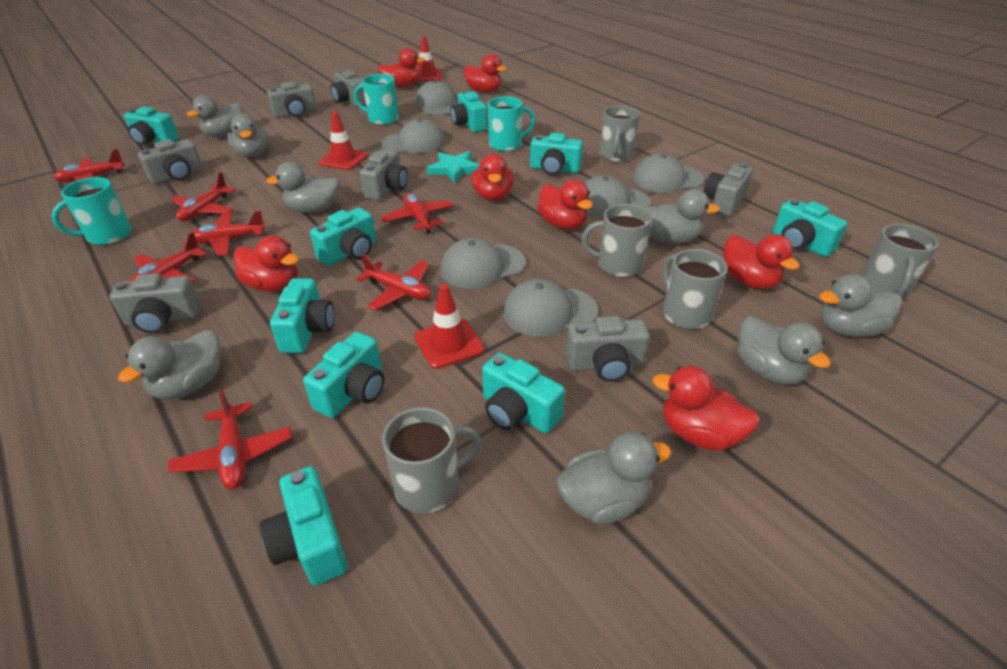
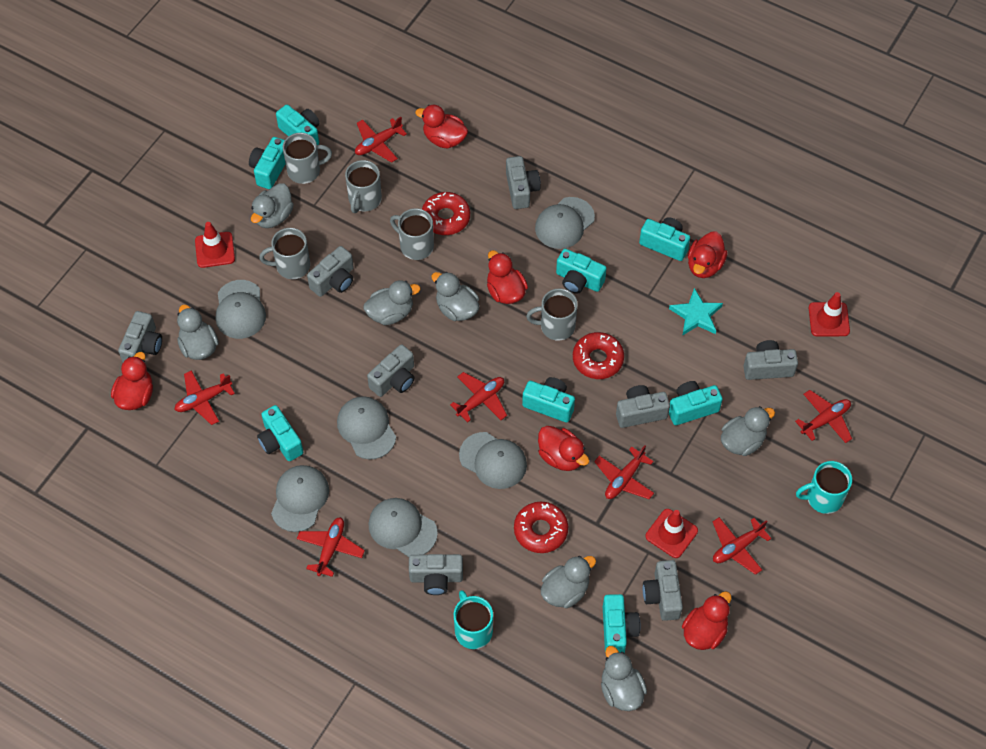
grey camera: [110,273,201,333] [138,139,203,184] [267,81,317,118] [330,70,366,107] [359,149,408,200] [566,316,650,382] [704,163,753,217] = 7 -> [118,311,162,362] [307,246,354,297] [367,344,414,397] [409,554,463,595] [506,156,541,209] [616,385,670,428] [643,560,683,621] [743,340,798,380] = 8
grey duck: [118,330,221,399] [187,95,243,137] [228,114,268,157] [266,162,339,213] [556,432,671,524] [644,189,720,244] [738,316,831,385] [819,274,902,337] = 8 -> [177,305,219,360] [251,183,294,228] [363,280,420,325] [431,272,480,321] [541,556,596,608] [601,646,647,711] [721,406,775,456] = 7
red donut: none = 0 -> [422,192,470,235] [514,502,568,553] [573,332,624,379] = 3
red duck: [233,235,299,292] [378,48,425,88] [464,54,507,93] [471,154,514,201] [537,180,593,229] [652,366,760,451] [724,234,799,289] = 7 -> [111,352,153,410] [415,105,468,148] [487,250,528,304] [538,426,589,471] [682,591,732,650] [688,232,728,278] = 6
turquoise camera: [124,107,179,145] [260,466,348,585] [270,278,334,353] [303,332,384,418] [310,208,376,266] [450,90,487,132] [482,353,565,434] [530,133,583,175] [773,199,847,257] = 9 -> [249,137,286,189] [257,405,303,461] [276,104,320,145] [522,377,575,423] [556,249,607,294] [603,594,641,653] [639,217,690,261] [669,381,723,425] = 8
turquoise mug: [51,177,132,245] [354,74,399,125] [488,96,535,151] = 3 -> [454,590,493,649] [796,461,852,514] = 2

